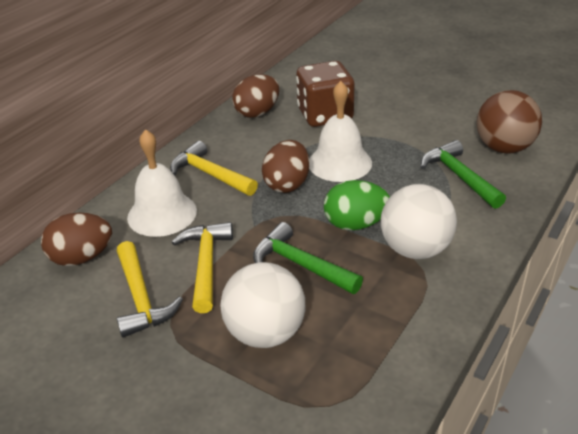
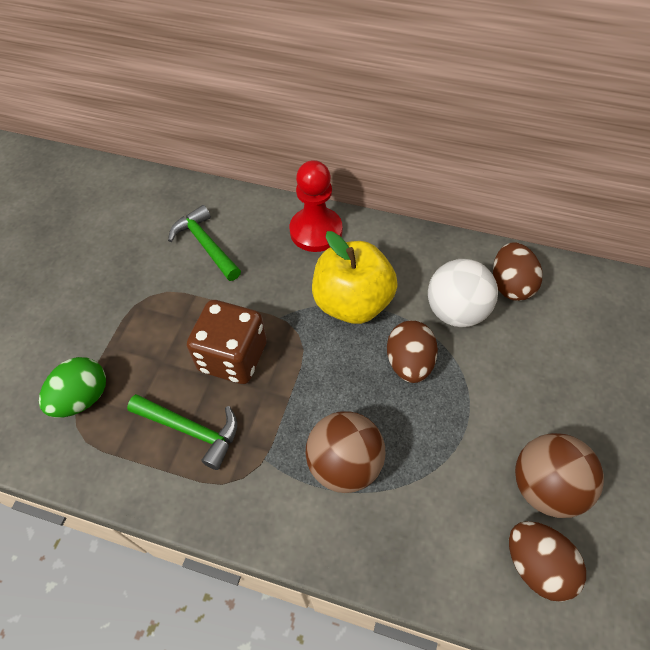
brown ball: [476,90,542,154] = 1 -> [306,411,385,493] [515,433,604,518] = 2
red pawn: none = 0 -> [290,160,342,252] = 1
white ball: [220,262,305,348] [381,184,457,259] = 2 -> [428,259,498,327] = 1
white bell: [127,129,197,237] [309,81,372,182] = 2 -> none = 0
yellow apple: none = 0 -> [312,231,398,324] = 1
yellow hammer: [117,241,183,338] [170,141,258,196] [172,222,233,313] = 3 -> none = 0

